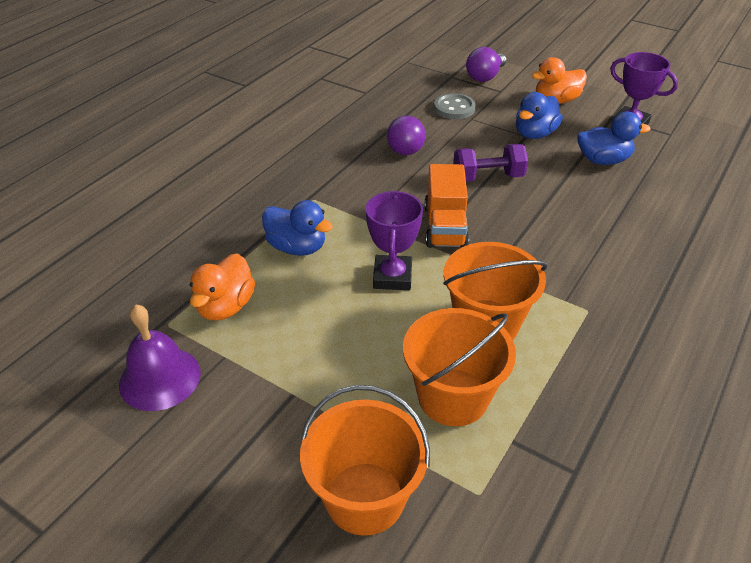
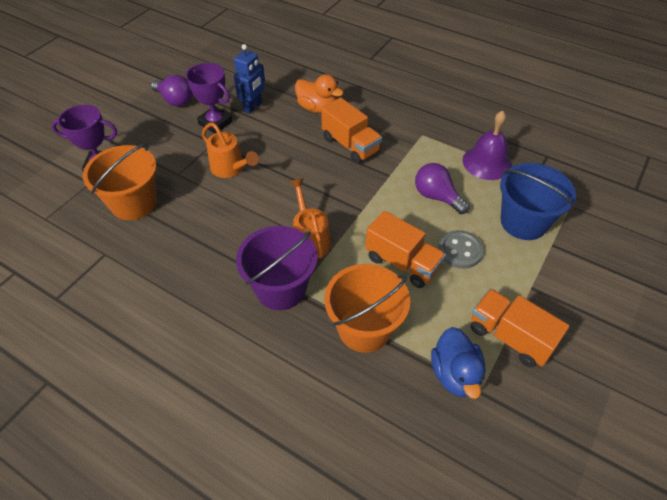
blue bucket: none = 0 -> [500,163,576,240] = 1
blue duck: [262,200,333,256] [516,92,563,139] [577,111,651,165] = 3 -> [431,327,486,399] = 1
blue robot: none = 0 -> [234,44,265,114] = 1
orange bucket: [300,385,430,536] [403,308,516,426] [443,242,547,340] = 3 -> [83,144,157,220] [324,264,410,353] = 2
orange duck: [190,253,255,320] [532,57,587,104] = 2 -> [295,74,344,113] = 1
orange truck: [424,164,469,248] = 1 -> [321,98,382,164] [365,211,446,288] [471,289,569,368] = 3
orange watering can: none = 0 -> [202,122,259,178] [290,178,331,259] = 2
purple bucket: none = 0 -> [236,226,317,310] = 1
purple dumbbell: [453,144,528,182] = 1 -> none = 0

